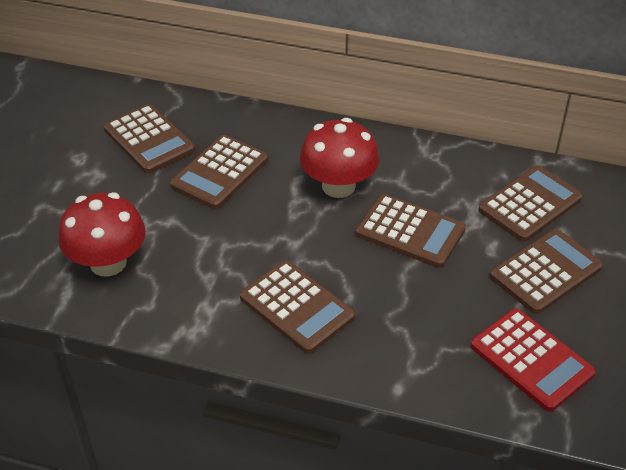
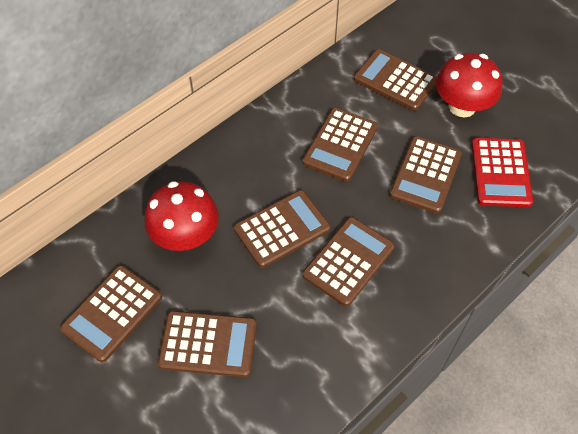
brown calculator: [104,104,195,174] [170,135,268,209] [240,260,355,354] [356,194,466,268] [478,165,583,242] [490,229,603,314] = 6 -> [60,265,162,362] [158,311,257,377] [234,190,330,268] [302,108,378,182] [302,217,395,307] [354,49,437,111] [389,136,462,214] = 7

